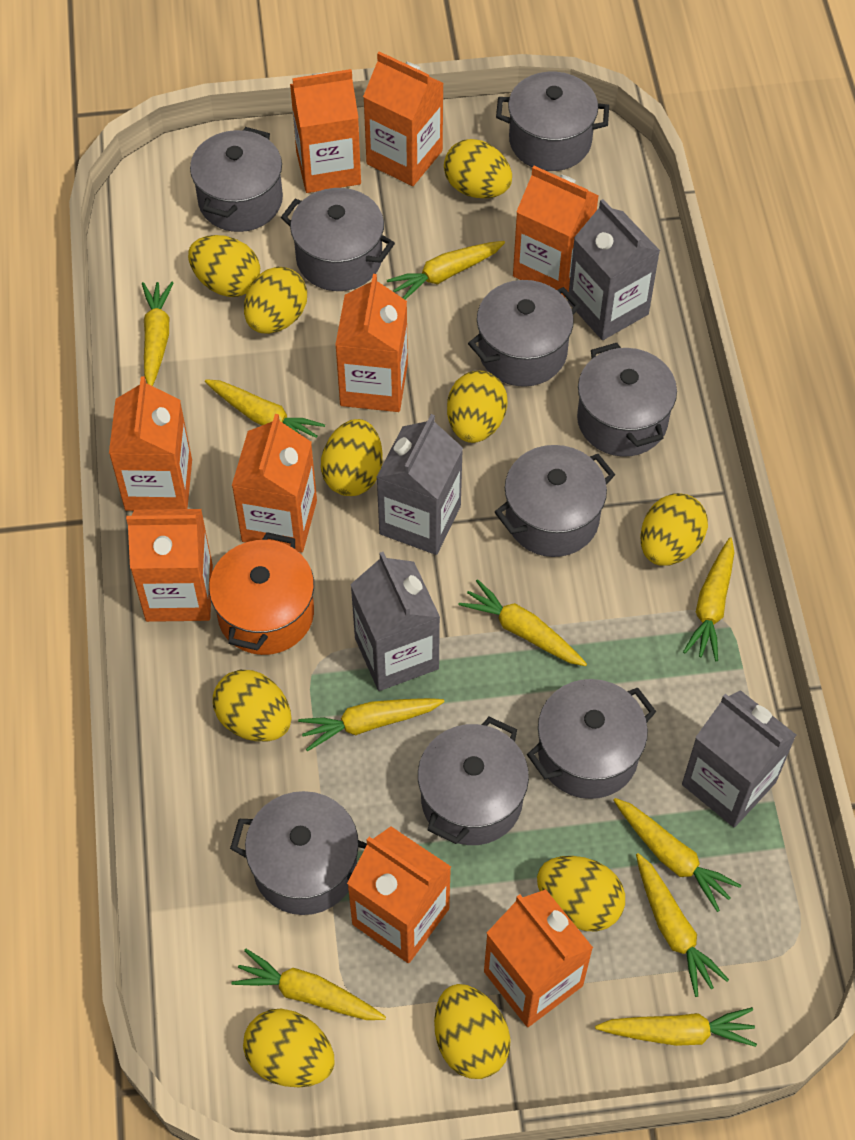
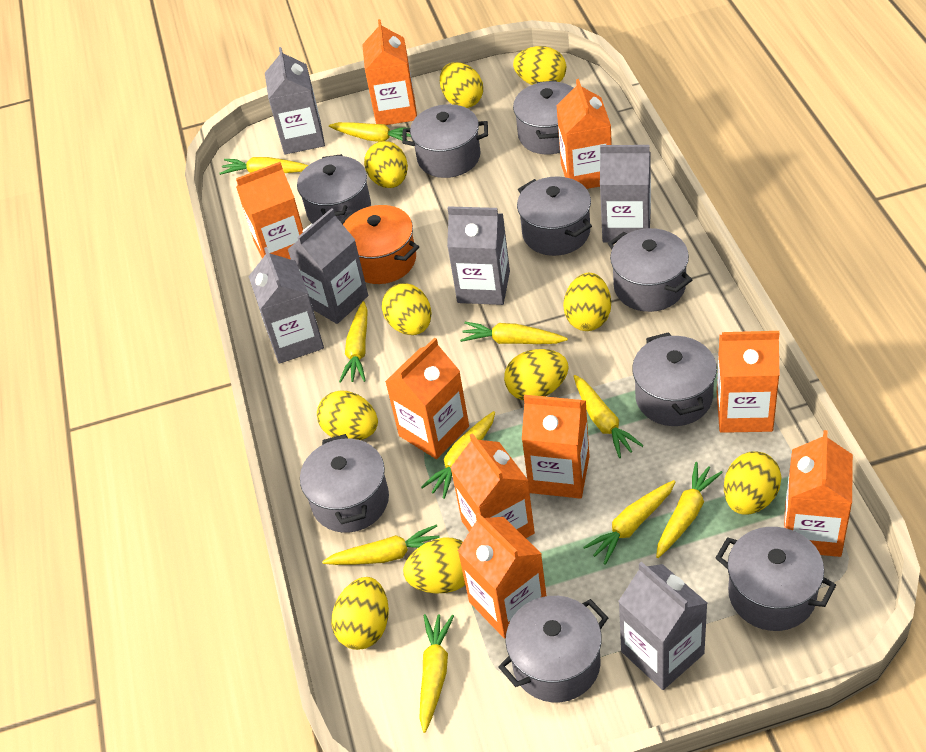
grey carton: [350,552,440,691] [376,414,463,555] [568,199,660,340] [682,690,796,827] = 4 -> [248,247,324,364] [265,47,325,154] [287,208,368,324] [447,206,510,305] [600,145,651,242] [618,562,708,690] = 6

